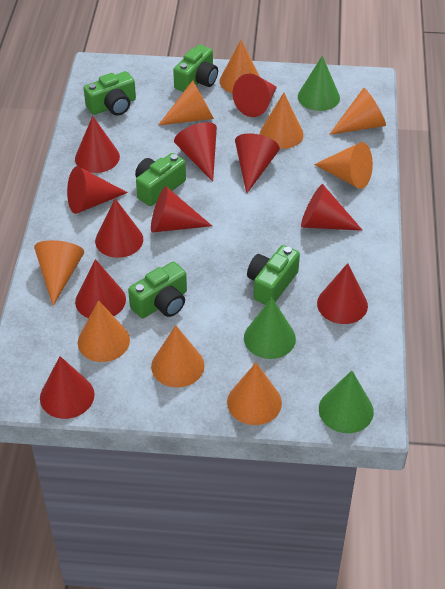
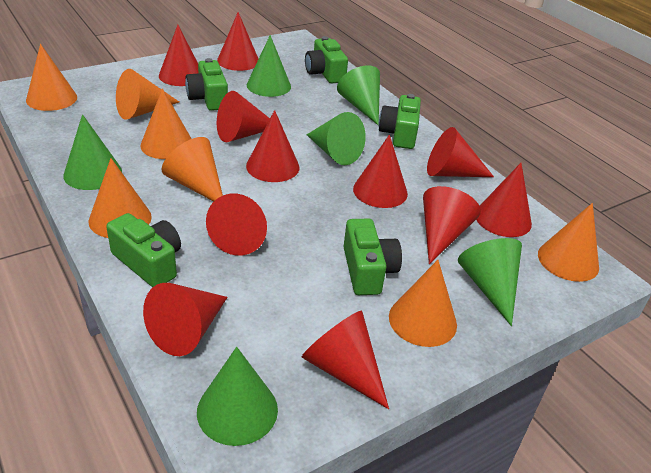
green cone: [244,298,296,359] [298,56,340,111] [319,371,374,433] = 3 -> [63,114,122,190] [197,347,278,446] [247,35,291,97] [307,112,366,165] [337,65,380,125] [458,238,522,326] = 6
orange cone: [34,240,84,306] [78,300,130,362] [151,325,205,387] [158,81,214,125] [220,40,260,93] [227,363,282,425] [260,93,304,149] [314,142,373,189] [329,88,386,135] = 9 -> [26,44,77,111] [89,158,152,238] [116,69,179,120] [140,88,192,159] [162,137,223,202] [389,260,457,347] [538,203,599,282] = 7

